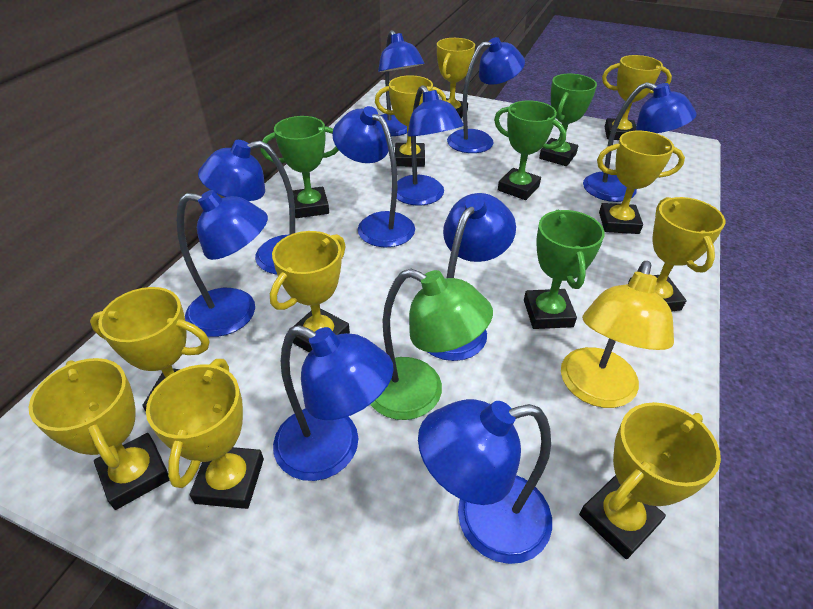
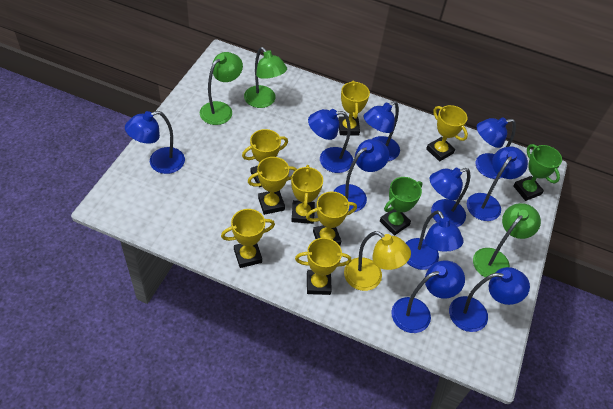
green lamp: [370,269,493,420] = 1 -> [200,52,243,125] [244,47,287,108] [473,203,541,277] = 3
green trophy: [260,116,339,218] [494,100,566,200] [524,210,605,329] [539,74,597,166] = 4 -> [380,177,423,236] [513,144,562,201] = 2
yellow trophy: [29,358,169,510] [90,287,210,412] [146,359,264,509] [270,231,350,352] [375,75,446,167] [437,38,475,118] [579,402,721,559] [597,131,685,234] [602,55,672,140] [628,197,725,312] = 10 -> [221,209,275,268] [242,129,288,187] [248,157,297,215] [291,165,323,224] [295,238,351,295] [306,191,357,246] [338,81,370,136] [426,105,468,162] = 8

